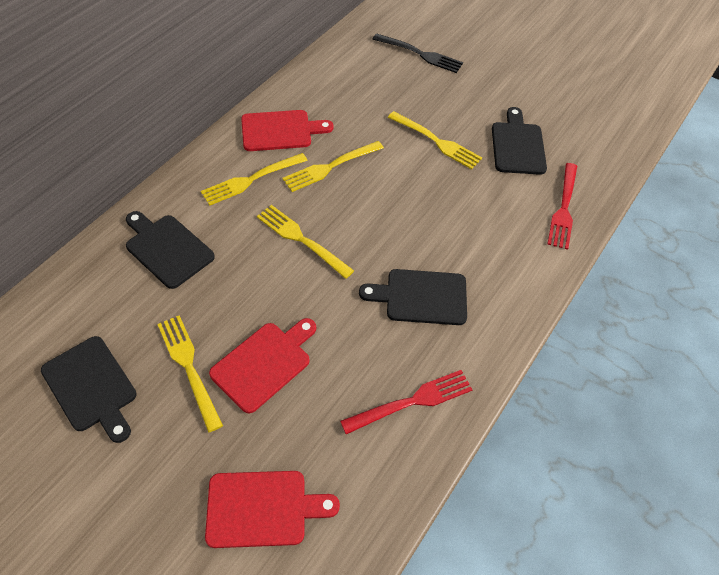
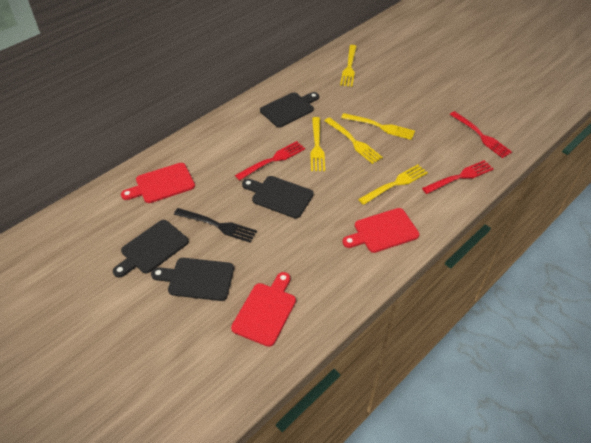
red fork: [340,370,473,434] [547,163,577,250] = 2 -> [235,141,305,181] [422,160,493,194] [450,111,512,158] = 3

